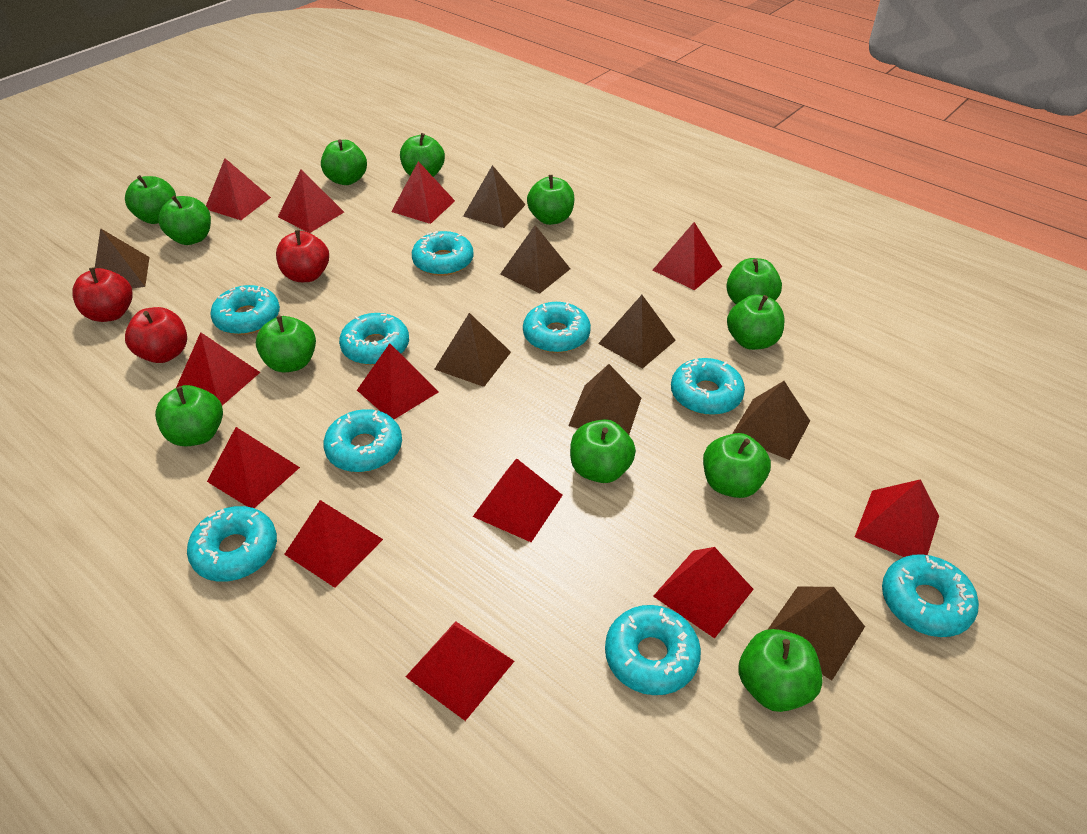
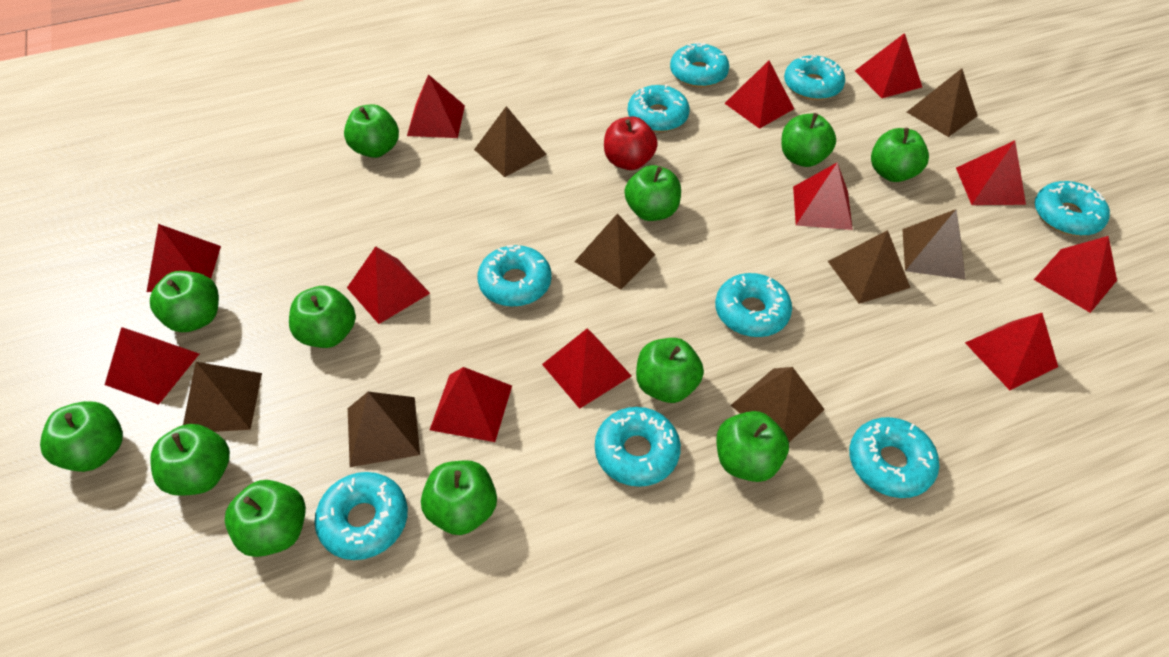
red apple: [72,267,133,322] [125,307,187,363] [276,230,329,282] = 3 -> [604,117,658,170] = 1

